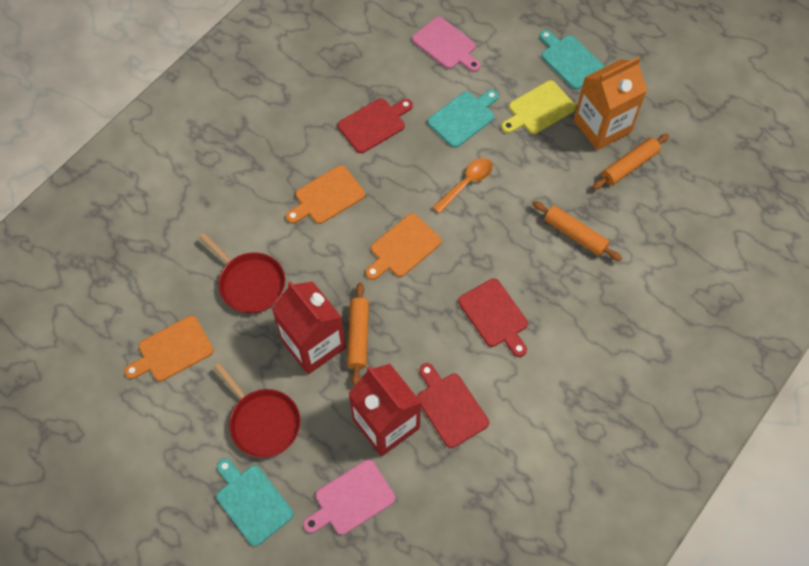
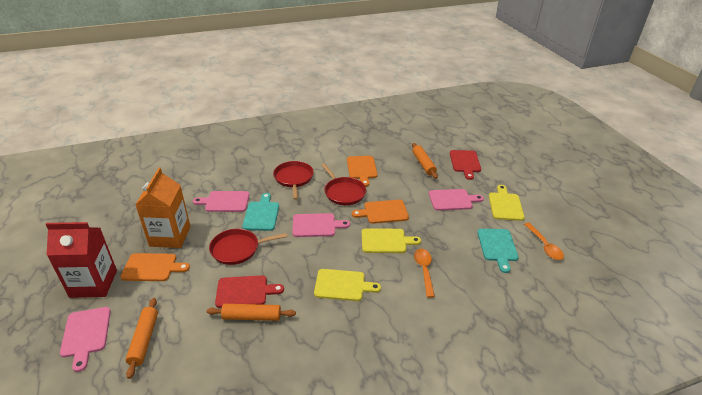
orange spoon: [432,158,493,214] = 1 -> [414,249,435,298] [524,223,564,260] = 2
pink cutting board: [303,459,395,535] [412,17,481,72] = 2 -> [60,307,111,372] [193,191,249,212] [292,213,350,237] [429,189,484,211] = 4
red carton: [272,281,346,375] [348,364,421,457] = 2 -> [46,222,117,298] = 1
red cutting board: [338,98,413,153] [417,363,489,448] [458,278,528,357] = 3 -> [215,275,284,308] [450,150,481,180] = 2
red pan: [199,233,285,313] [214,363,301,458] = 2 -> [209,229,287,265] [273,161,314,200] [321,163,366,205] = 3
turquoise cutting board: [216,458,294,546] [428,90,499,148] [539,30,605,90] = 3 -> [242,193,279,231] [477,229,519,273] = 2
yellow cutting board: [501,80,576,134] = 1 -> [314,269,381,301] [362,228,421,253] [489,185,525,221] = 3

